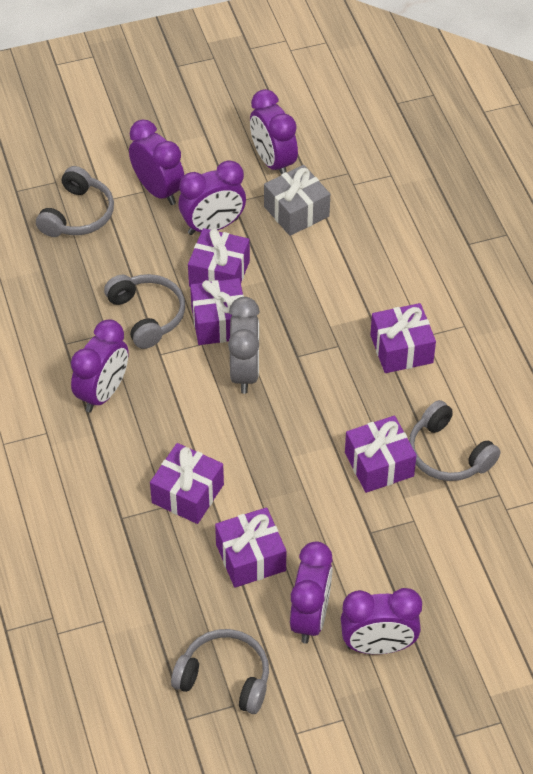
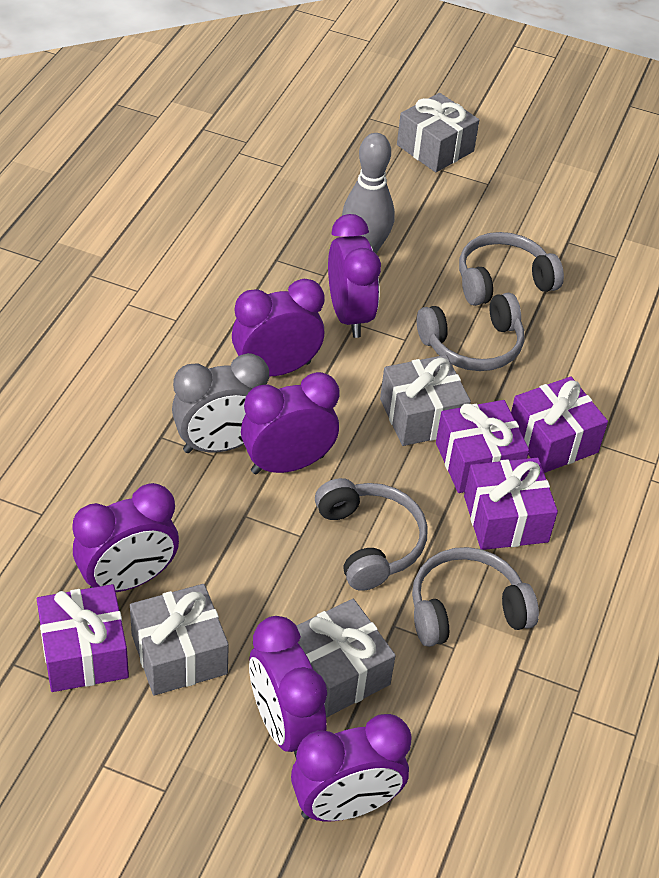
grey bowling pin: none = 0 -> [342,133,394,254] = 1
grey gift: [264,165,330,236] = 1 -> [130,584,229,696] [296,599,396,717] [380,355,471,446] [397,93,479,172] = 4
purple gift: [150,443,224,524] [188,228,250,286] [190,278,244,345] [215,507,286,588] [345,415,417,493] [370,303,436,373] = 6 -> [37,584,129,692] [436,400,529,493] [464,458,558,550] [511,376,608,473] = 4

